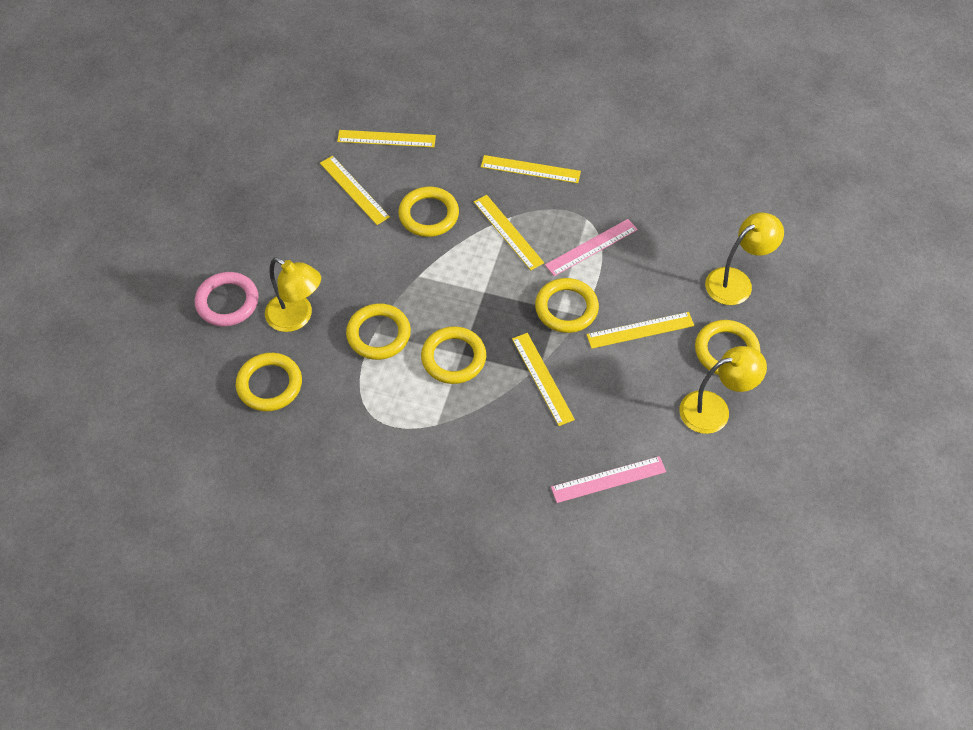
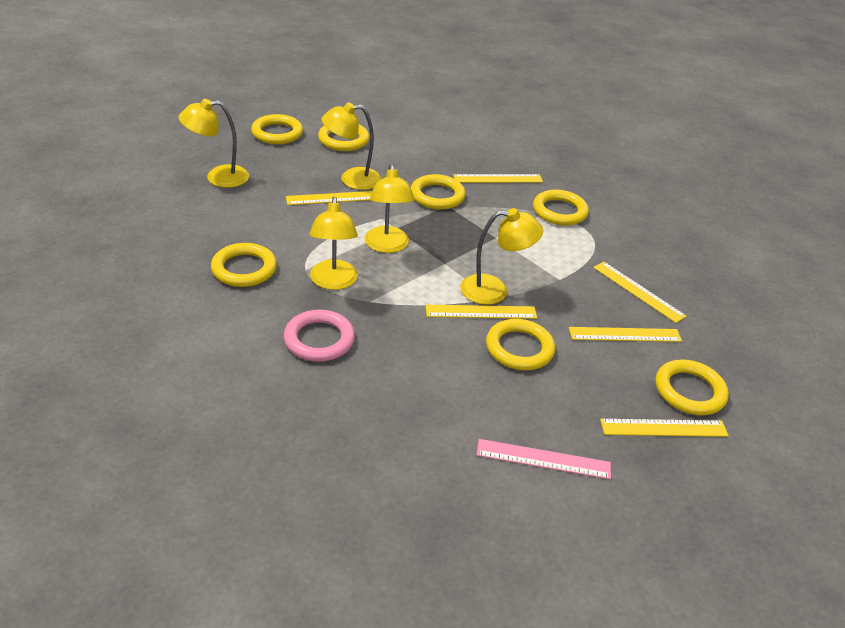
pink ruler: [545,219,638,276] [551,456,666,503] = 2 -> [477,439,611,479] = 1
yellow lamp: [265,258,321,332] [679,346,767,434] [705,213,784,305] = 3 -> [178,99,249,188] [309,196,358,290] [321,102,382,190] [365,164,415,253] [460,208,543,305] = 5
yellow ring: [236,353,302,412] [346,303,411,360] [398,187,459,237] [421,326,486,384] [535,278,599,333] [695,320,760,375] = 6 -> [211,243,277,287] [251,114,303,144] [318,124,369,151] [411,174,466,209] [486,319,555,370] [533,190,589,226] [656,359,729,415] = 7

